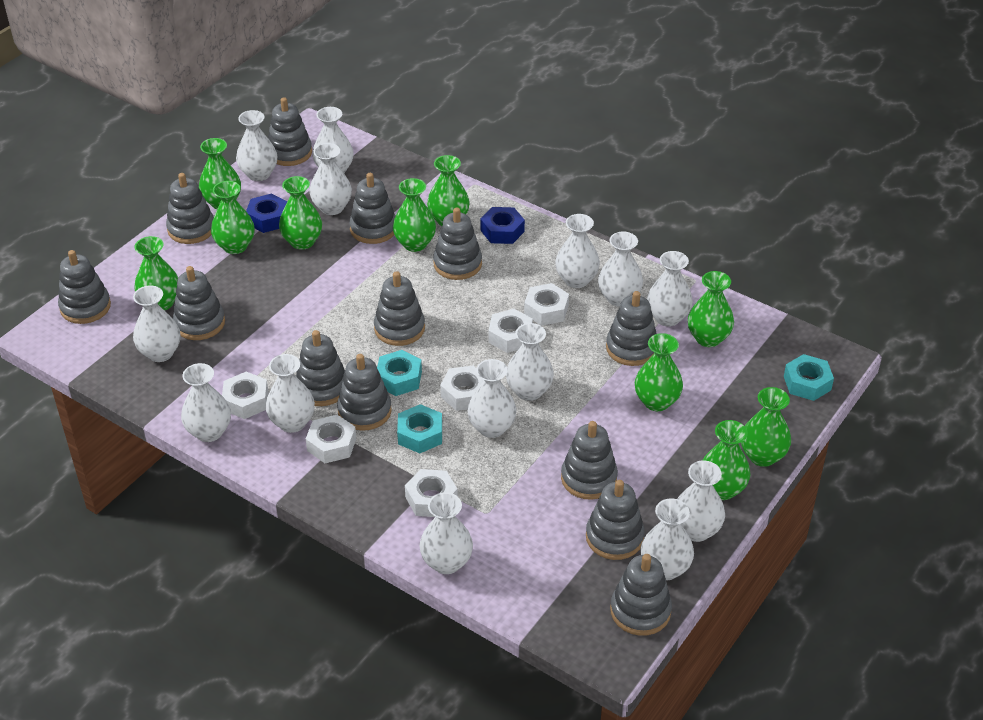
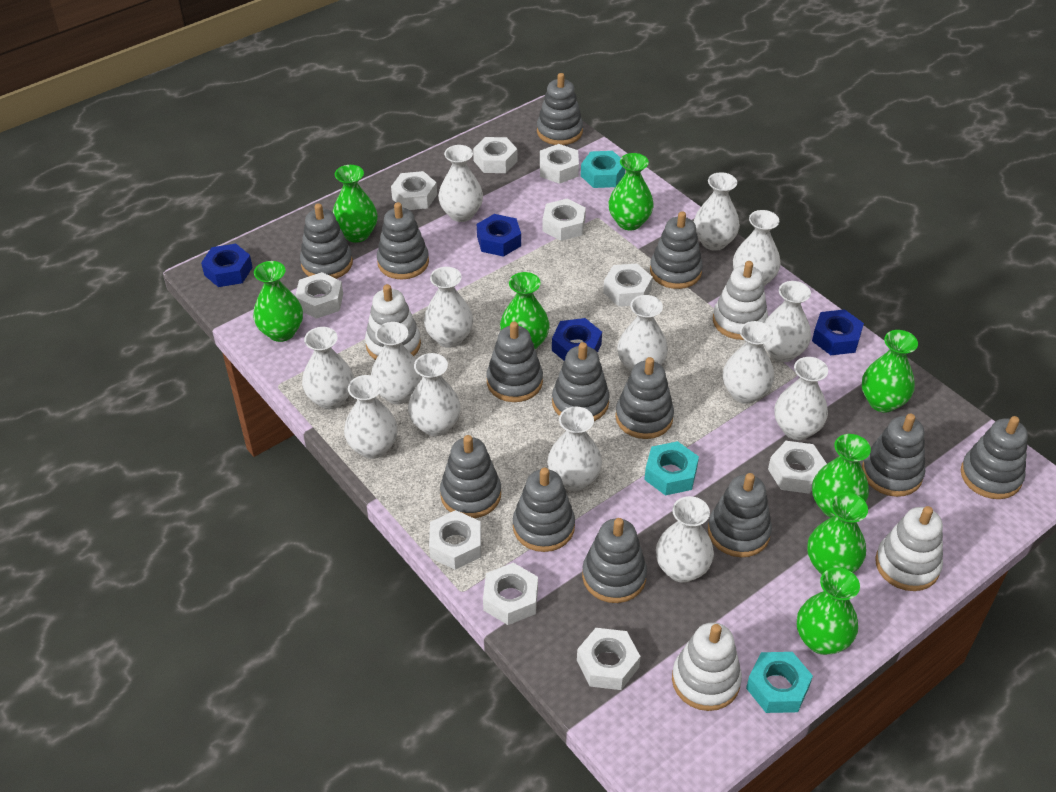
blue nut: [246,193,287,233] [480,207,525,244] = 2 -> [201,243,253,287] [477,214,521,257] [552,318,602,361] [812,309,864,355] = 4
green vase: [135,236,178,311] [199,138,241,209] [211,181,255,254] [279,176,322,250] [393,178,436,252] [427,155,470,226] [635,333,683,411] [688,271,734,347] [702,420,750,500] [741,387,791,467] = 10 -> [253,261,303,342] [333,165,378,243] [500,272,550,349] [608,153,654,230] [797,567,860,655] [807,493,868,575] [812,434,871,518] [862,330,918,413] = 8
white nut: [222,372,269,419] [306,415,356,463] [405,469,458,517] [440,366,484,411] [488,309,533,353] [524,283,569,326] = 6 -> [295,272,343,319] [391,171,437,210] [429,510,481,570] [473,137,517,173] [483,563,538,625] [540,144,579,184] [542,199,586,241] [577,628,641,690] [603,264,653,307] [768,441,827,494] = 10
white stacking toy: none = 0 -> [365,284,421,360] [672,622,742,711] [713,261,768,340] [875,506,943,591] = 4

